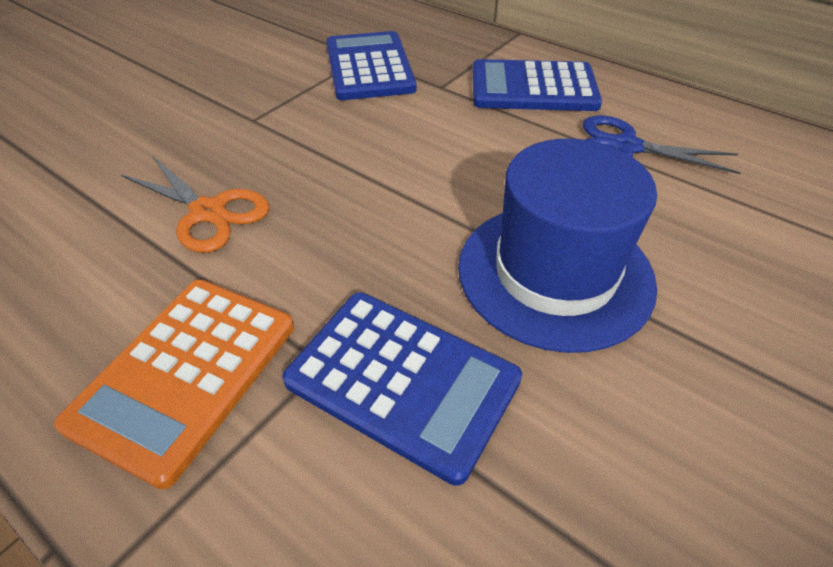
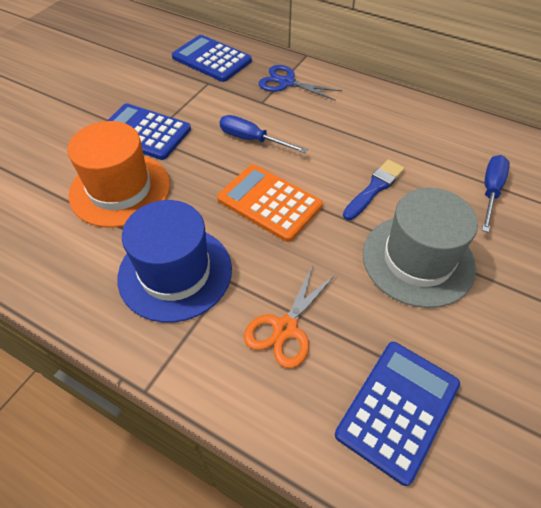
blue brush: none = 0 -> [343,159,405,220] = 1
blue screwdriver: none = 0 -> [220,115,308,153] [482,155,510,233] = 2
grey hat: none = 0 -> [363,188,478,308] = 1
orange hat: none = 0 -> [67,121,170,228] = 1

